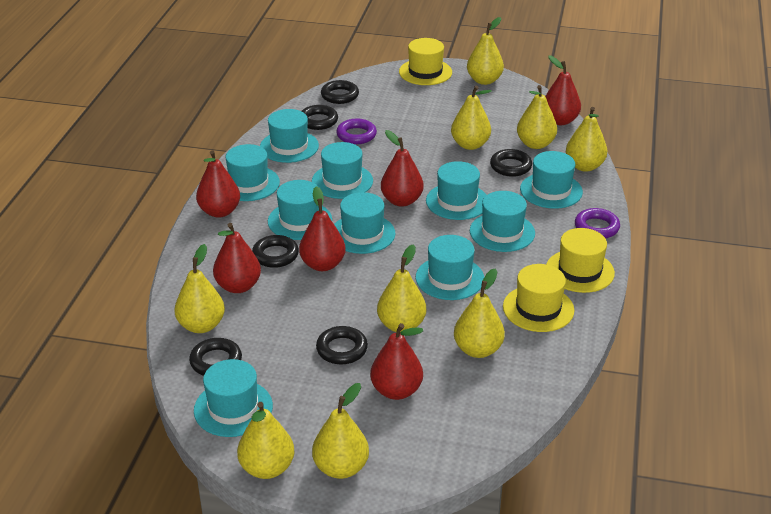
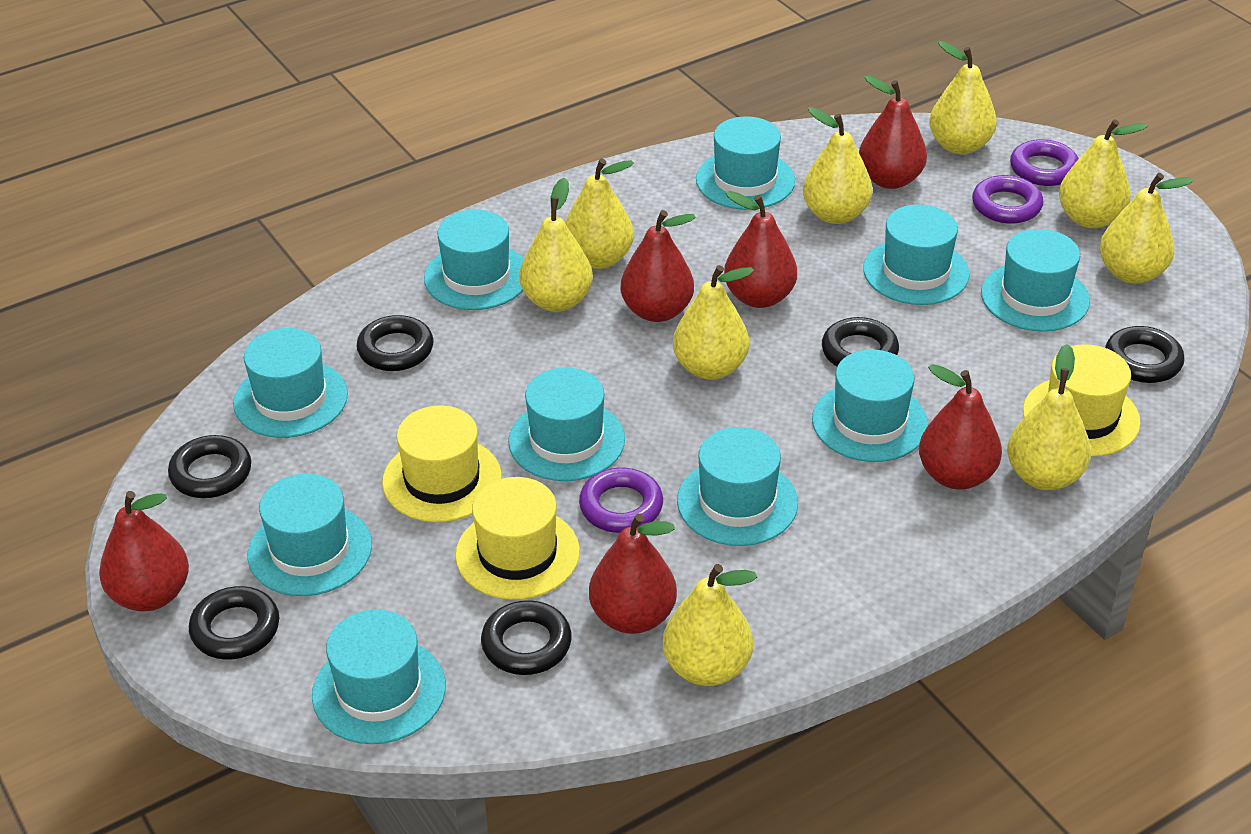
purple ring: [336,118,377,144] [575,208,620,239] = 2 -> [579,468,663,533] [972,175,1044,224] [1010,139,1079,186] = 3

